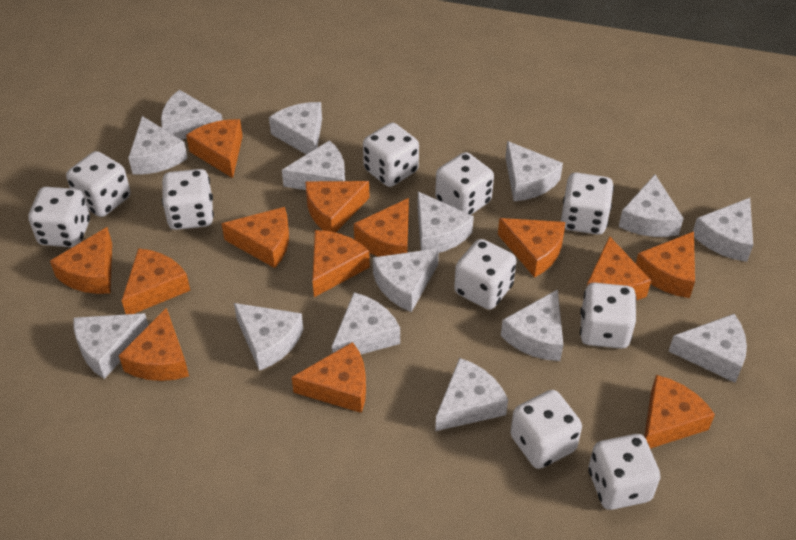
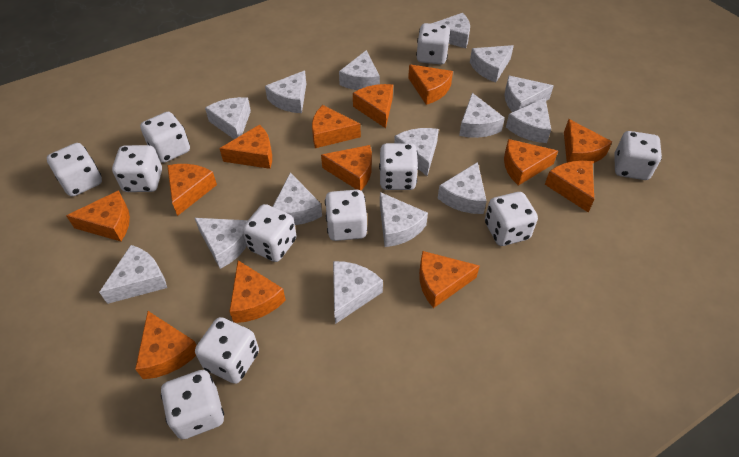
white dice: [28,187,90,247] [66,151,131,217] [162,169,214,230] [363,123,419,187] [435,152,494,215] [454,239,516,310] [510,390,582,469] [561,172,614,235] [580,283,637,349] [588,434,661,510] = 10 -> [47,143,102,197] [112,145,162,192] [140,112,190,163] [161,370,224,439] [195,317,259,384] [243,204,296,262] [325,190,368,241] [379,143,418,190] [416,23,451,65] [485,192,538,246] [614,131,662,180] = 11

